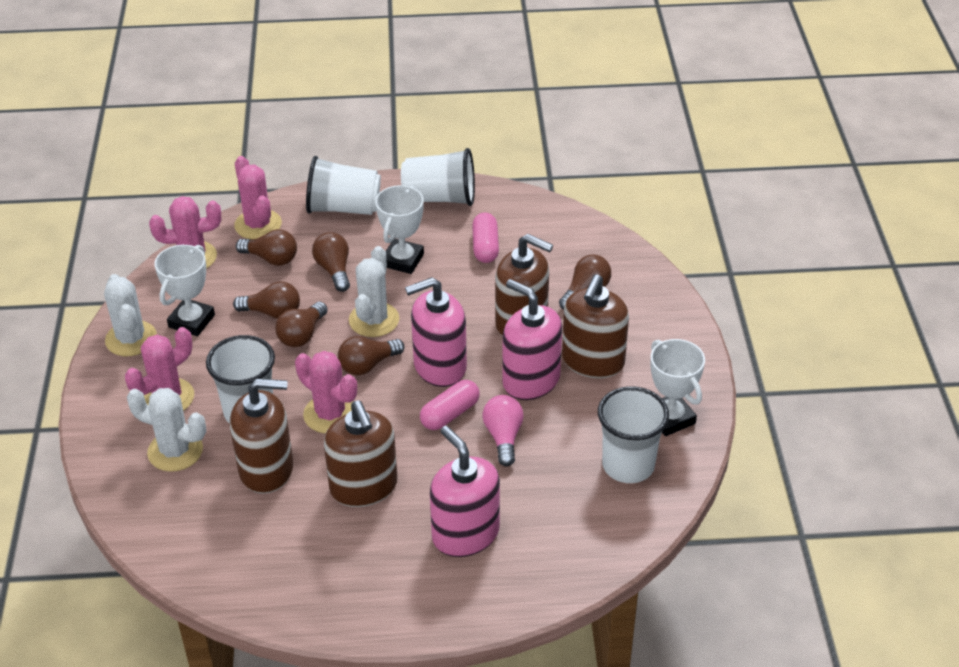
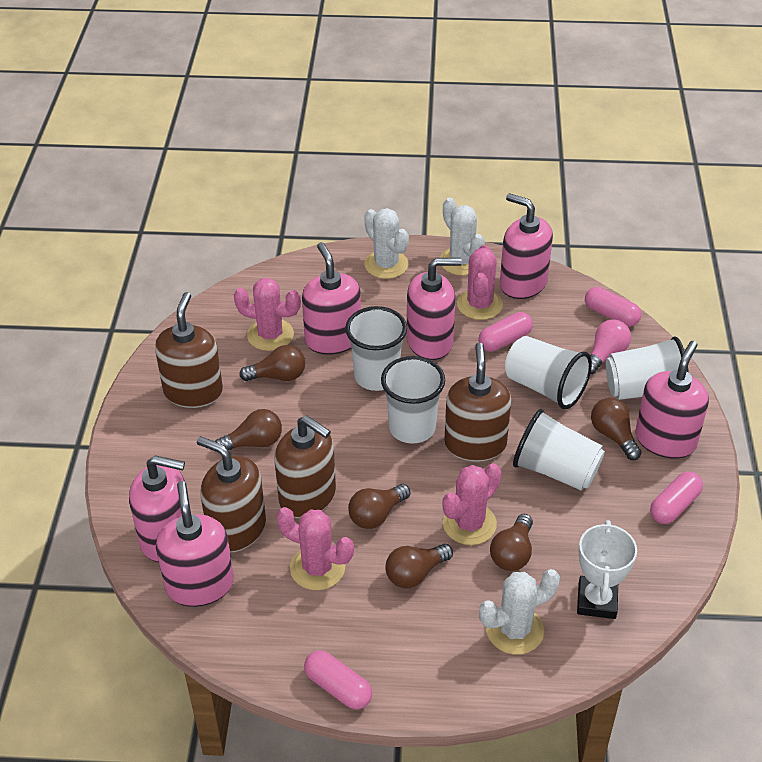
pink capsule: [420,380,480,430] [472,213,499,263] = 2 -> [304,650,372,710] [478,312,533,352] [585,287,641,326] [650,471,703,524] = 4
pink soap dispenser: [405,277,467,387] [430,426,500,557] [502,279,562,400] = 3 -> [129,455,191,562] [156,481,234,607] [302,242,361,355] [406,258,462,360] [500,193,553,299] [635,341,709,459] = 6
white cup: [206,335,275,424] [306,156,381,215] [401,148,475,206] [598,386,669,483] = 4 -> [345,306,407,391] [381,356,445,443] [505,336,592,409] [513,409,605,491] [606,336,689,400] = 5
white trophy: [154,245,215,336] [375,185,424,274] [650,339,705,436] = 3 -> [577,520,637,619] = 1

